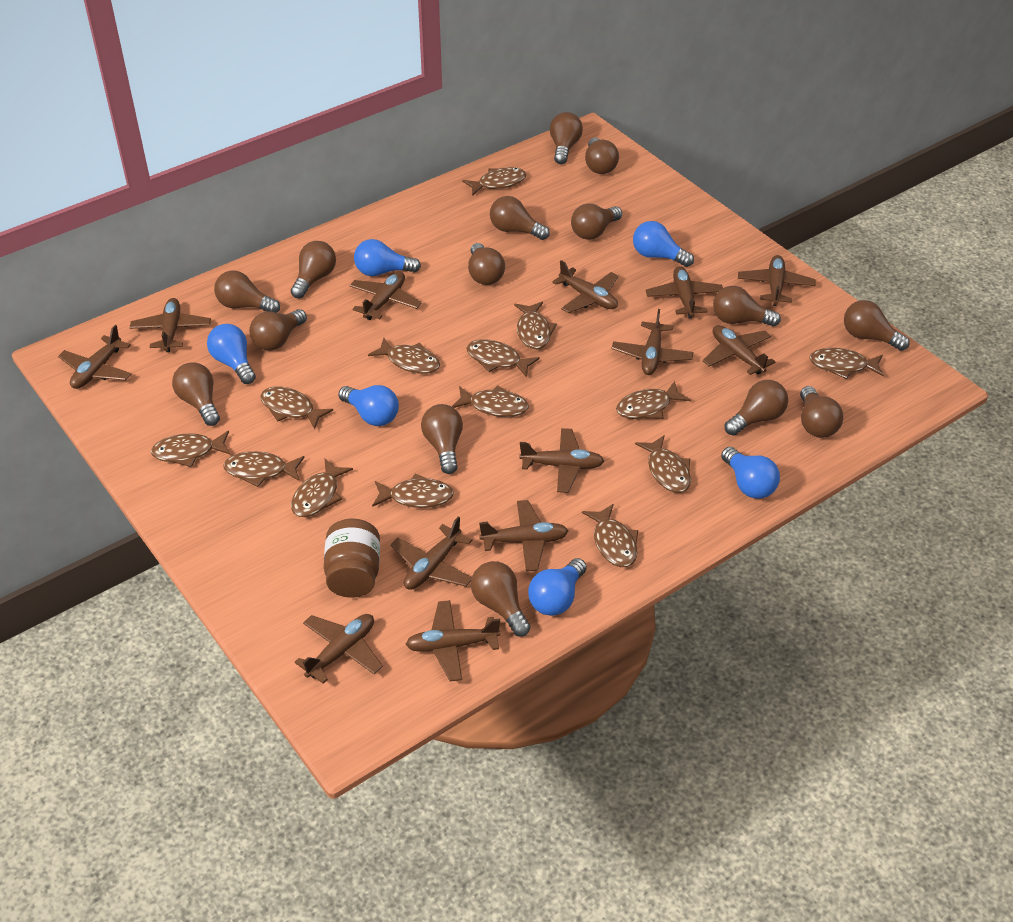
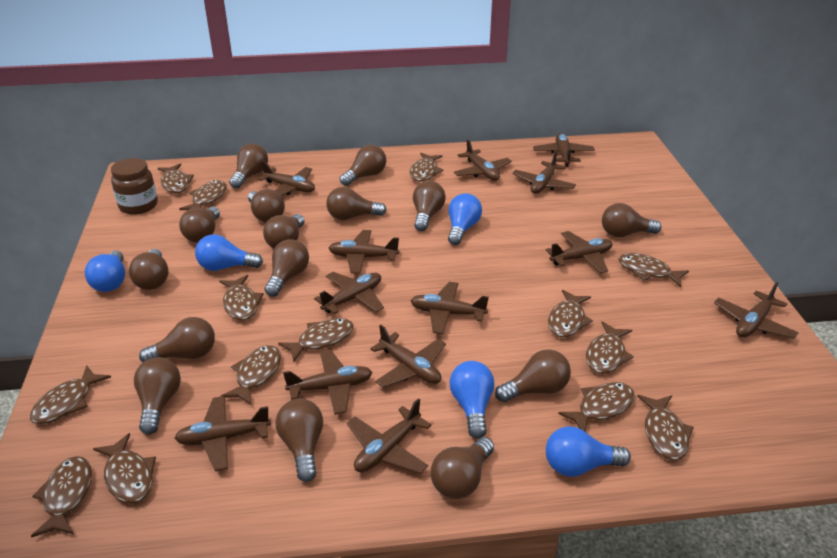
blue light bulb: [207,324,256,384] [338,385,399,426] [354,239,421,276] [528,558,587,616] [633,221,694,267] [721,447,780,499] = 6 -> [85,250,125,292] [195,234,263,271] [448,193,482,245] [450,361,494,439] [546,426,631,477] = 5

